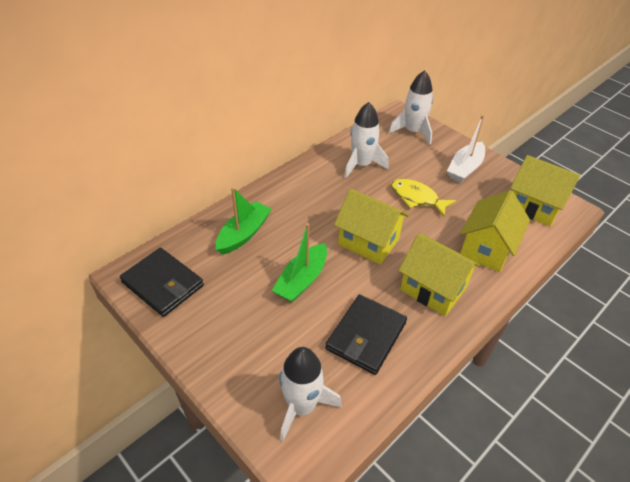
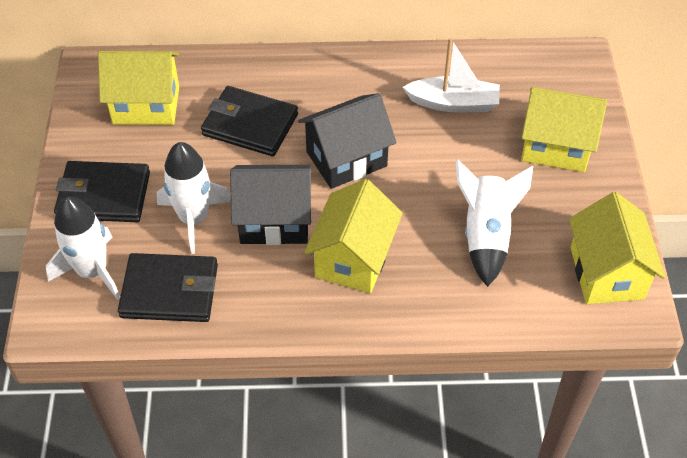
black house: none = 0 -> [230,165,312,245] [298,93,396,189] = 2
black wallet: [120,248,204,317] [325,294,407,375] = 2 -> [54,161,150,222] [118,253,218,322] [201,86,298,156] = 3
green boat: [216,187,272,255] [272,223,327,302] = 2 -> none = 0
yellow fish: [391,179,456,217] = 1 -> none = 0

